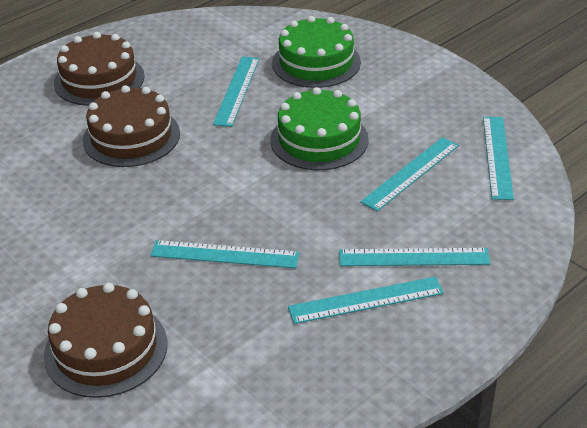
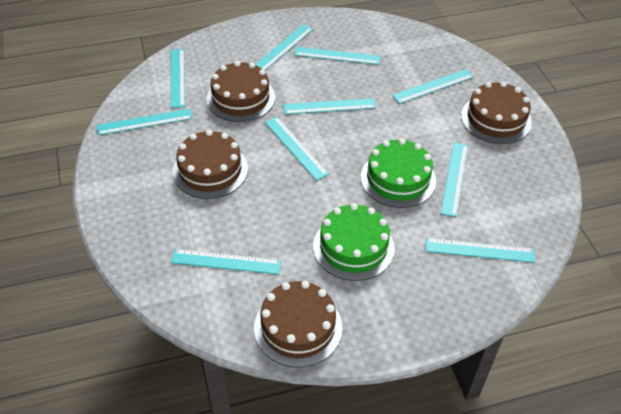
brown cake: [44,283,167,398] [54,32,145,106] [82,85,180,167] = 3 -> [173,130,248,199] [206,61,275,122] [254,281,343,368] [461,81,532,144] = 4
turquoise ruler: [150,240,300,268] [213,57,259,127] [288,277,444,324] [339,248,490,266] [360,137,459,211] [483,117,514,200] = 6 -> [97,109,193,135] [170,49,185,108] [170,249,282,274] [255,24,313,71] [265,117,329,181] [284,98,376,114] [294,47,381,65] [392,69,474,104] [426,238,535,263] [441,143,468,217] = 10

